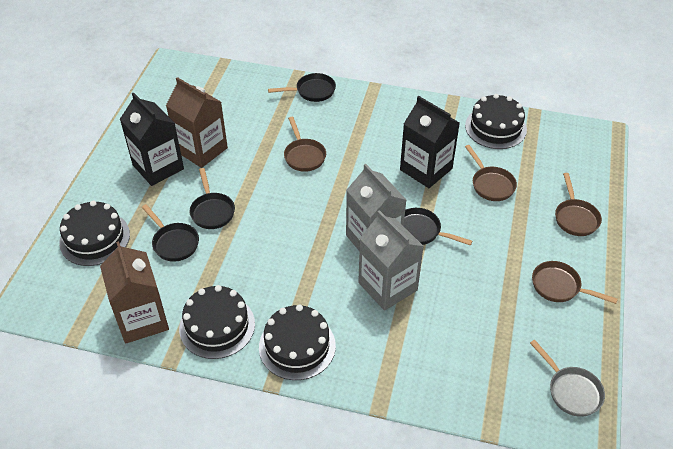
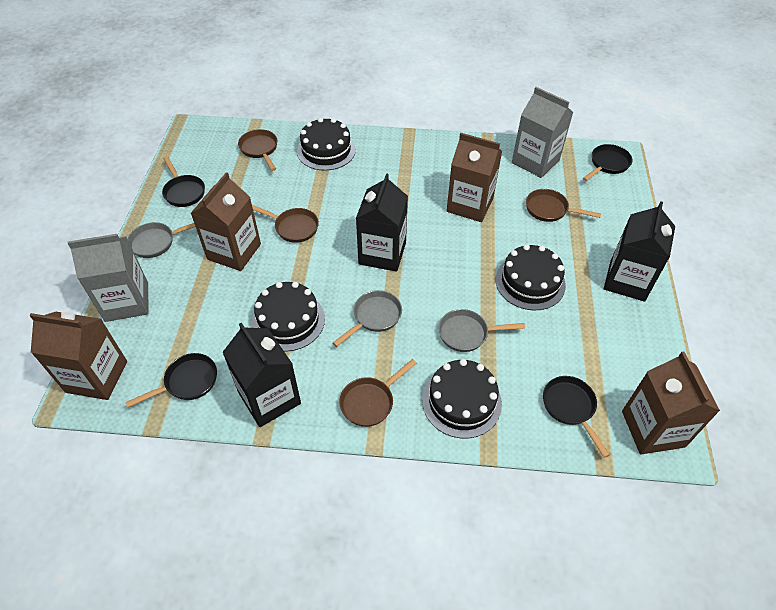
black carton: [120,92,184,186] [400,96,460,188] = 2 -> [223,323,301,427] [356,173,408,272] [604,202,675,302] = 3
brown carton: [100,241,169,344] [166,77,228,168] = 2 -> [29,312,127,400] [191,172,261,271] [447,133,502,222] [622,352,720,454] = 4
grey pan: [530,340,605,417] = 1 -> [128,222,195,258] [333,290,402,347] [438,309,525,352] = 3

